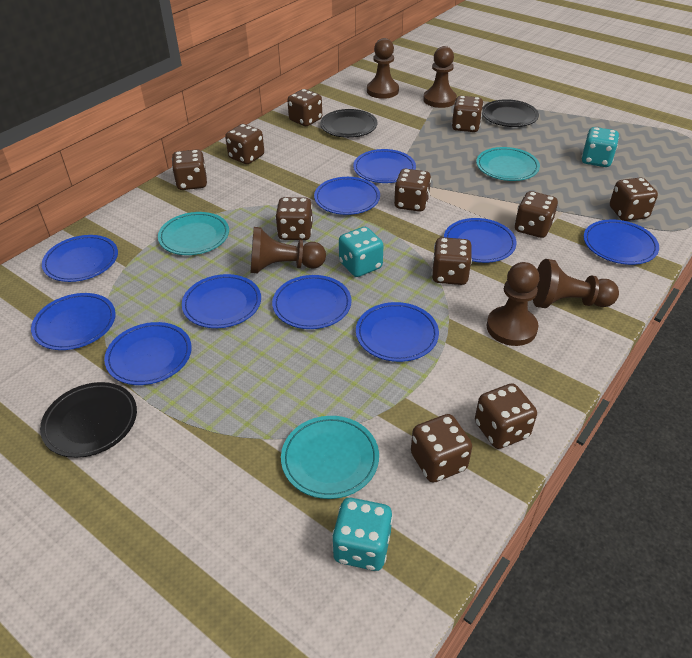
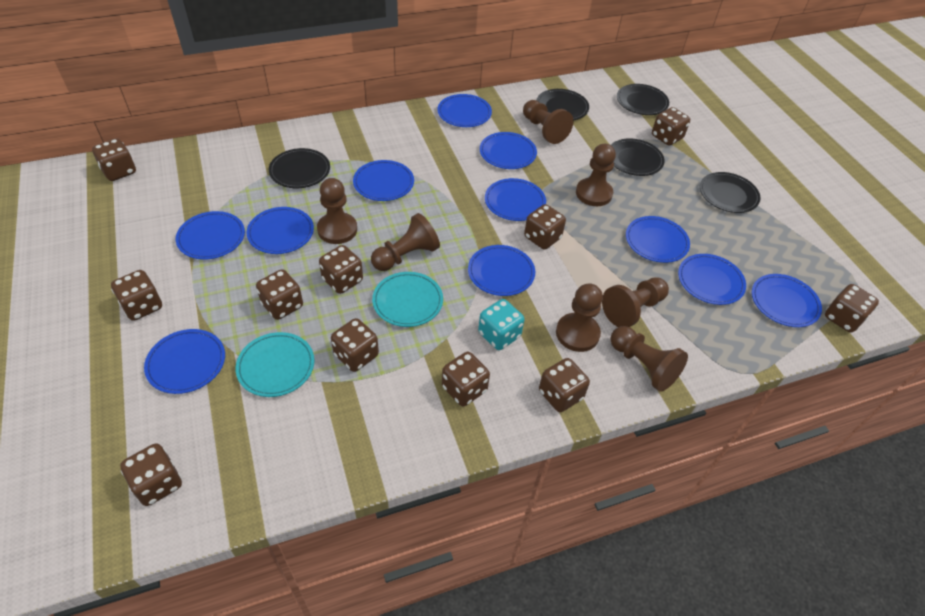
black plate: [40,382,137,458] [320,109,377,138] [482,99,539,127] = 3 -> [269,148,330,188] [536,89,589,120] [611,138,665,176] [617,84,669,115] [700,172,760,213] = 5
blue plate: [31,293,116,350] [42,235,118,282] [104,322,192,385] [182,274,261,328] [272,275,352,329] [314,177,380,215] [353,149,416,183] [356,302,439,362] [444,218,517,263] [584,220,659,265] = 10 -> [144,329,225,394] [176,211,245,260] [246,207,314,254] [353,160,414,201] [437,94,492,127] [468,245,535,296] [480,132,537,169] [485,178,546,221] [626,216,690,263] [678,254,746,305] [752,274,822,327] = 11
brown pawn: [251,227,326,273] [367,38,399,99] [423,46,457,108] [487,262,540,346] [533,259,619,308] = 5 -> [317,178,357,244] [371,213,440,271] [523,100,573,144] [556,283,603,352] [576,144,616,206] [602,277,669,327] [610,326,688,392] = 7
turquoise dice: [332,498,393,571] [339,227,384,277] [581,127,619,167] = 3 -> [478,299,525,350] = 1
turquoise plate: [158,212,229,255] [281,416,379,499] [476,147,540,181] = 3 -> [235,332,314,397] [372,272,443,327] = 2

